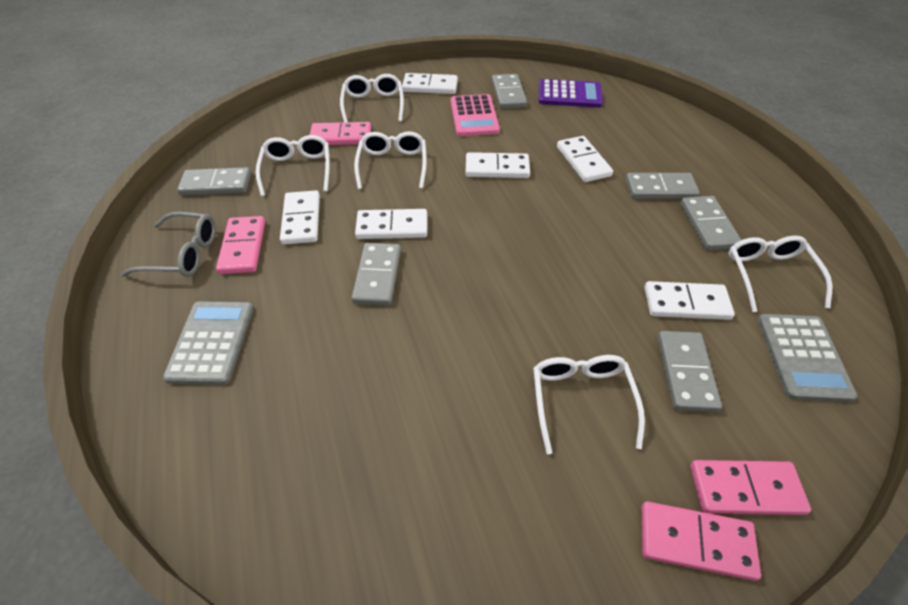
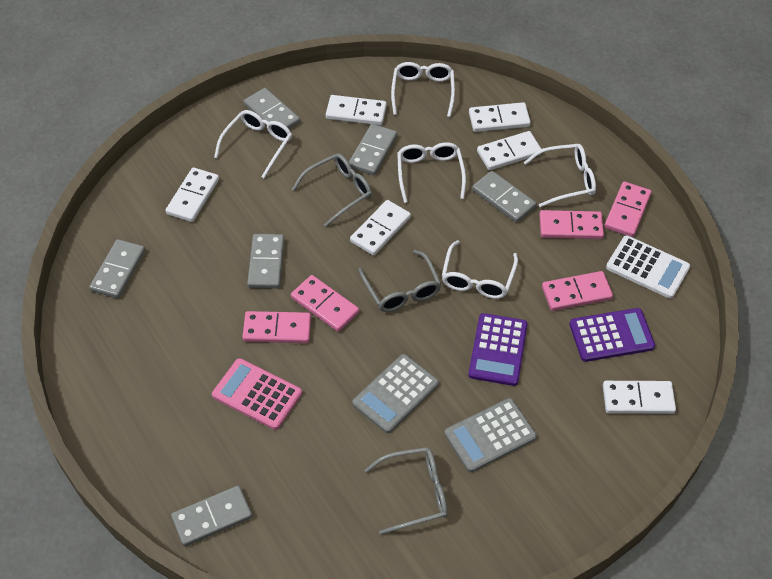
grey glasses: [121,212,216,277] = 1 -> [292,153,372,227] [358,250,441,312] [365,447,447,535] = 3
pink domino: [216,216,265,274] [310,122,371,145] [642,502,761,581] [690,460,811,515] = 4 -> [242,311,311,343] [291,275,359,332] [539,210,604,239] [542,271,613,311] [604,182,651,237] = 5
purple calculator: [539,79,603,107] = 1 -> [468,313,528,386] [569,308,655,362] = 2
white calculator: none = 0 -> [606,236,690,298] = 1

